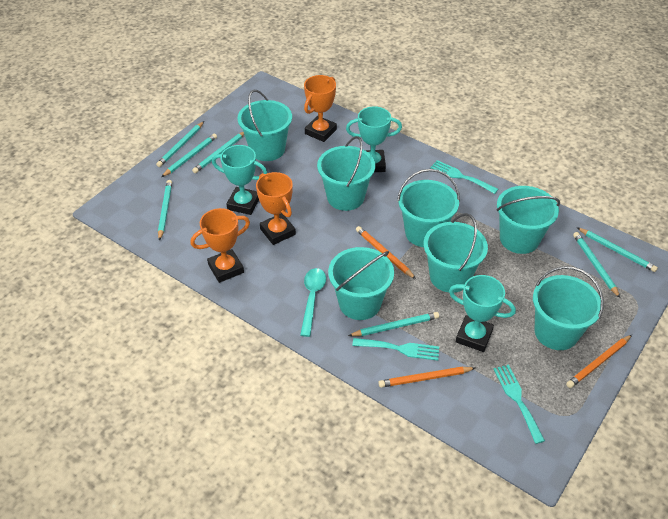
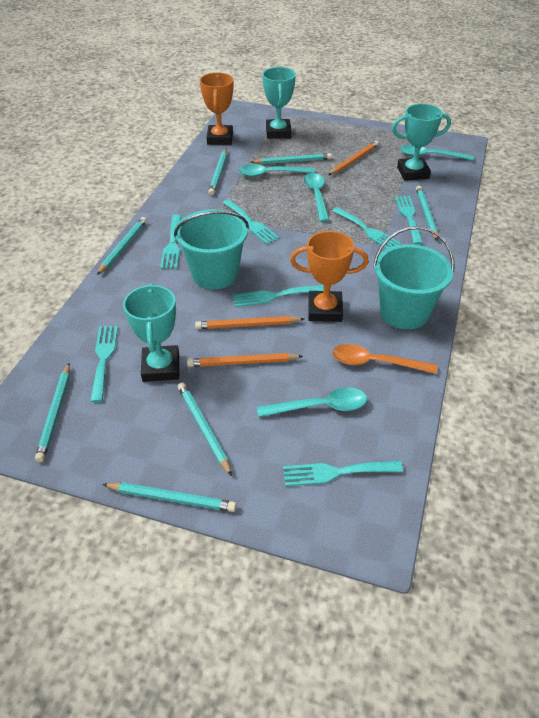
orange spoon: none = 0 -> [332,344,437,374] = 1
orange trophy: [190,208,250,283] [256,172,296,245] [304,75,337,142] = 3 -> [200,73,234,145] [290,231,369,322] = 2
turquoise bucket: [238,90,292,161] [317,136,375,211] [328,247,394,320] [397,169,460,247] [424,213,488,293] [496,186,560,254] [533,266,604,350] = 7 -> [174,209,249,289] [373,226,454,329] = 2
turquoise fork: [352,338,439,361] [430,160,498,194] [494,365,545,444] = 3 -> [90,326,118,402] [160,214,181,269] [223,199,279,244] [233,285,324,307] [283,461,403,486] [332,207,401,249] [395,196,423,245] = 7
turquoise spoon: [300,268,326,337] = 1 -> [238,164,314,177] [257,387,367,417] [304,173,330,222] [400,144,474,161] = 4

